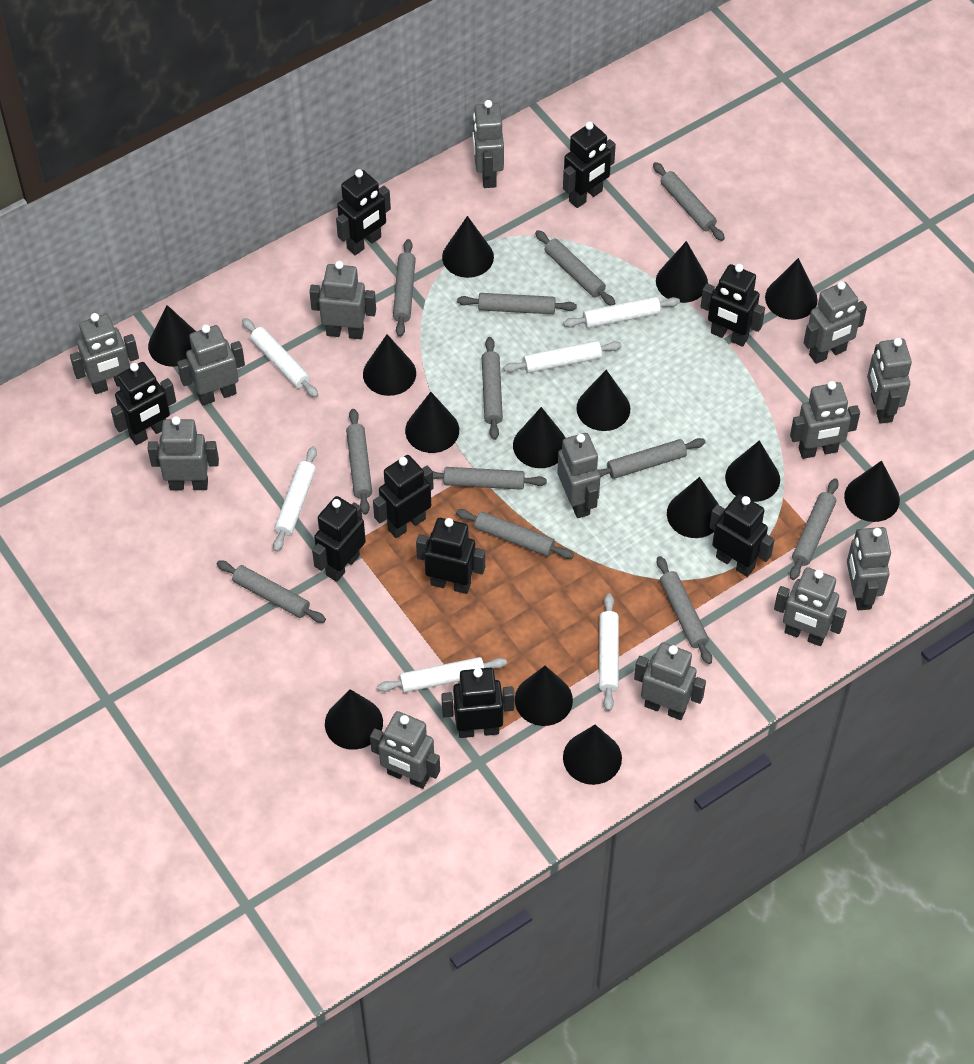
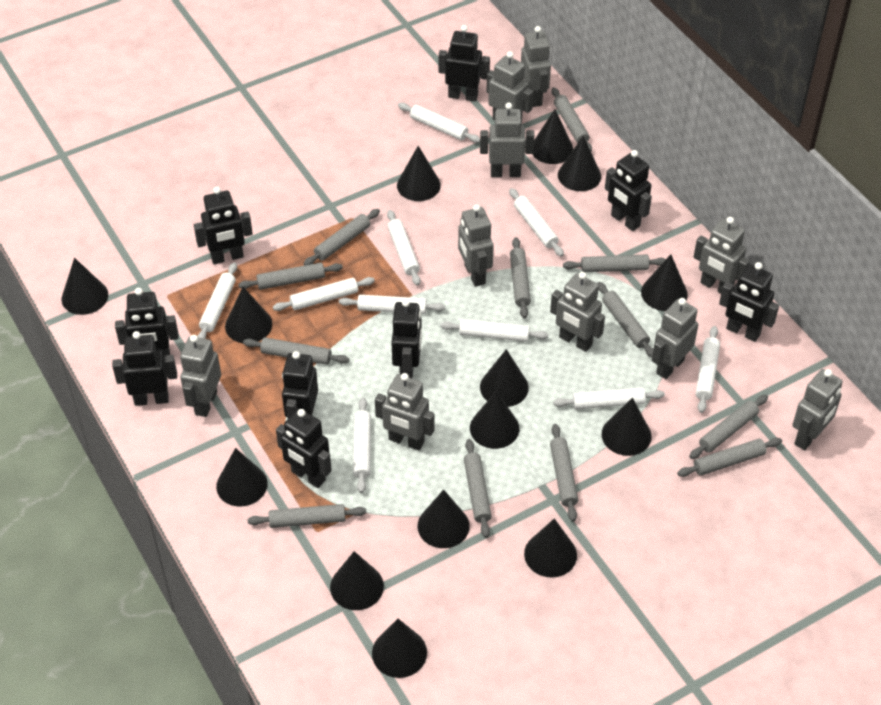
grey robot: [70,313,139,394] [148,416,219,490] [177,324,245,405] [309,261,376,339] [370,711,440,789] [473,100,504,188] [557,433,600,518] [634,642,706,720] [774,567,847,646] [790,381,860,459] [804,281,867,364] [847,527,891,610] [867,338,912,424] = 13 -> [180,335,221,417] [375,373,435,450] [458,204,494,287] [480,103,534,177] [486,51,533,125] [521,26,551,107] [550,272,605,352] [652,298,698,379] [694,217,750,294] [792,369,842,450] = 10
white rolling pin: [242,318,318,398] [273,446,317,552] [377,657,507,692] [503,341,622,373] [563,297,680,328] [599,594,619,711] = 6 -> [197,262,237,339] [273,277,375,311] [339,295,445,314] [353,397,371,493] [387,210,421,286] [398,103,480,143] [440,319,548,342] [509,188,564,257] [553,388,665,410] [696,326,720,413] = 10

